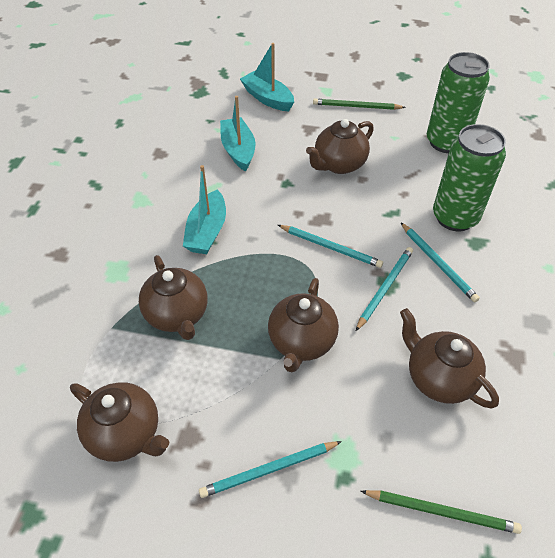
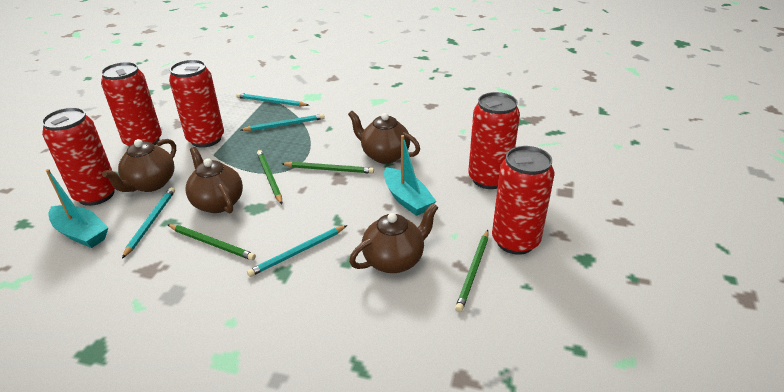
brown teapot: [70,382,169,462] [139,255,208,340] [268,278,339,372] [306,119,374,174] [400,308,499,408] = 5 -> [102,139,176,192] [186,147,243,213] [348,111,420,164] [349,203,439,273] = 4
green can: [427,52,490,153] [433,124,506,231] = 2 -> none = 0
green pencil: [313,98,406,110] [361,490,522,534] = 2 -> [167,224,256,260] [257,150,282,204] [281,162,374,174] [455,230,488,312] = 4
red can: none = 0 -> [41,107,115,206] [101,62,162,147] [169,59,224,148] [468,92,520,189] [492,146,554,255] = 5
turquoise boat: [183,165,226,254] [220,96,255,171] [240,43,294,111] = 3 -> [46,169,108,248] [384,135,436,216] = 2

